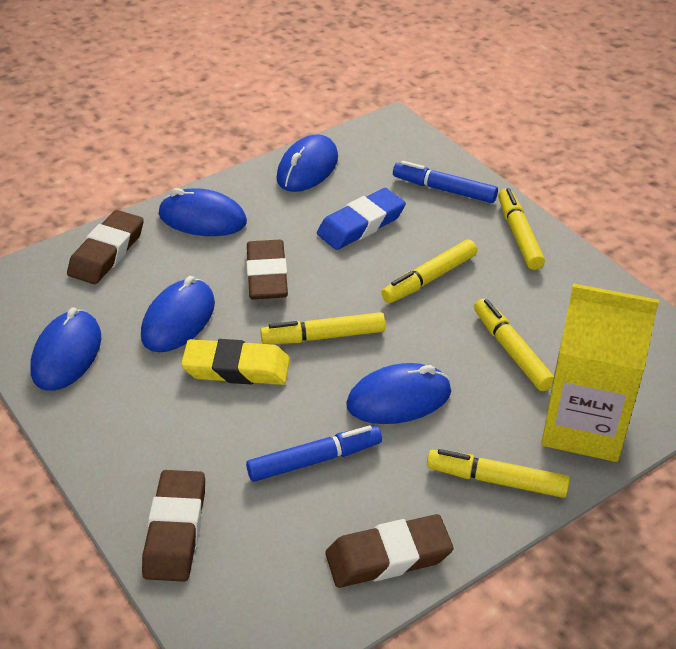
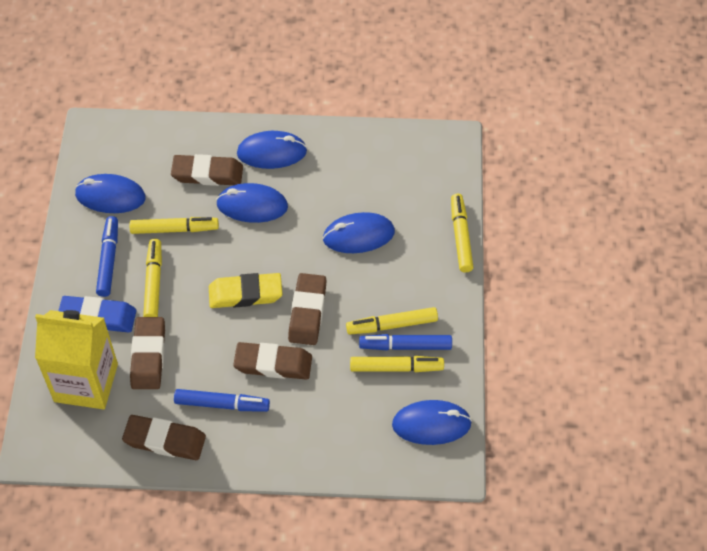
blue marker: [246,425,382,482] [393,161,498,203] = 2 -> [96,216,118,297] [174,389,270,412] [359,334,452,350] = 3
brown eraser: [67,210,144,284] [142,470,205,582] [246,240,288,300] [325,514,454,588] = 4 -> [122,415,206,460] [130,317,165,389] [171,154,243,186] [233,342,312,380] [288,273,327,345] = 5

